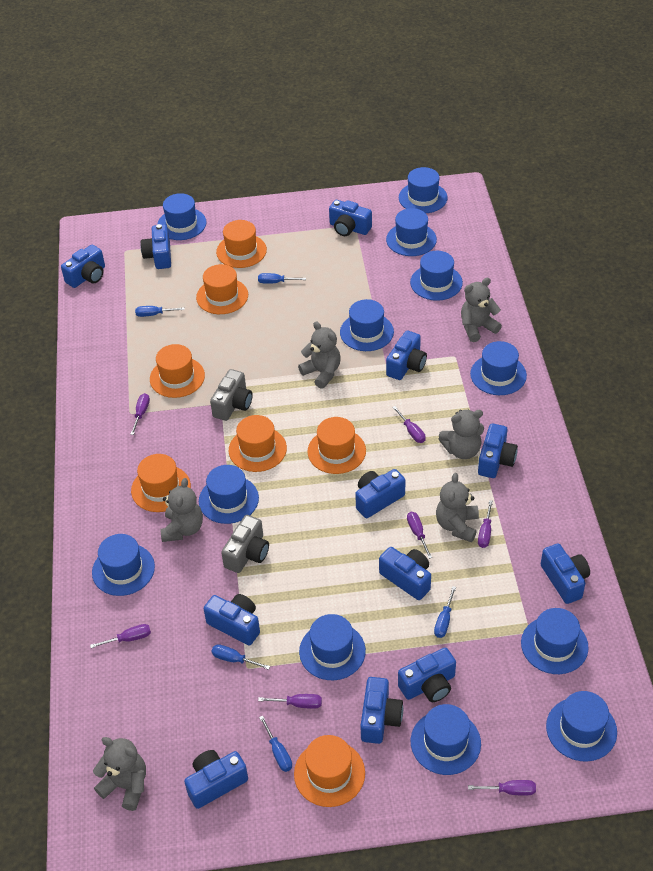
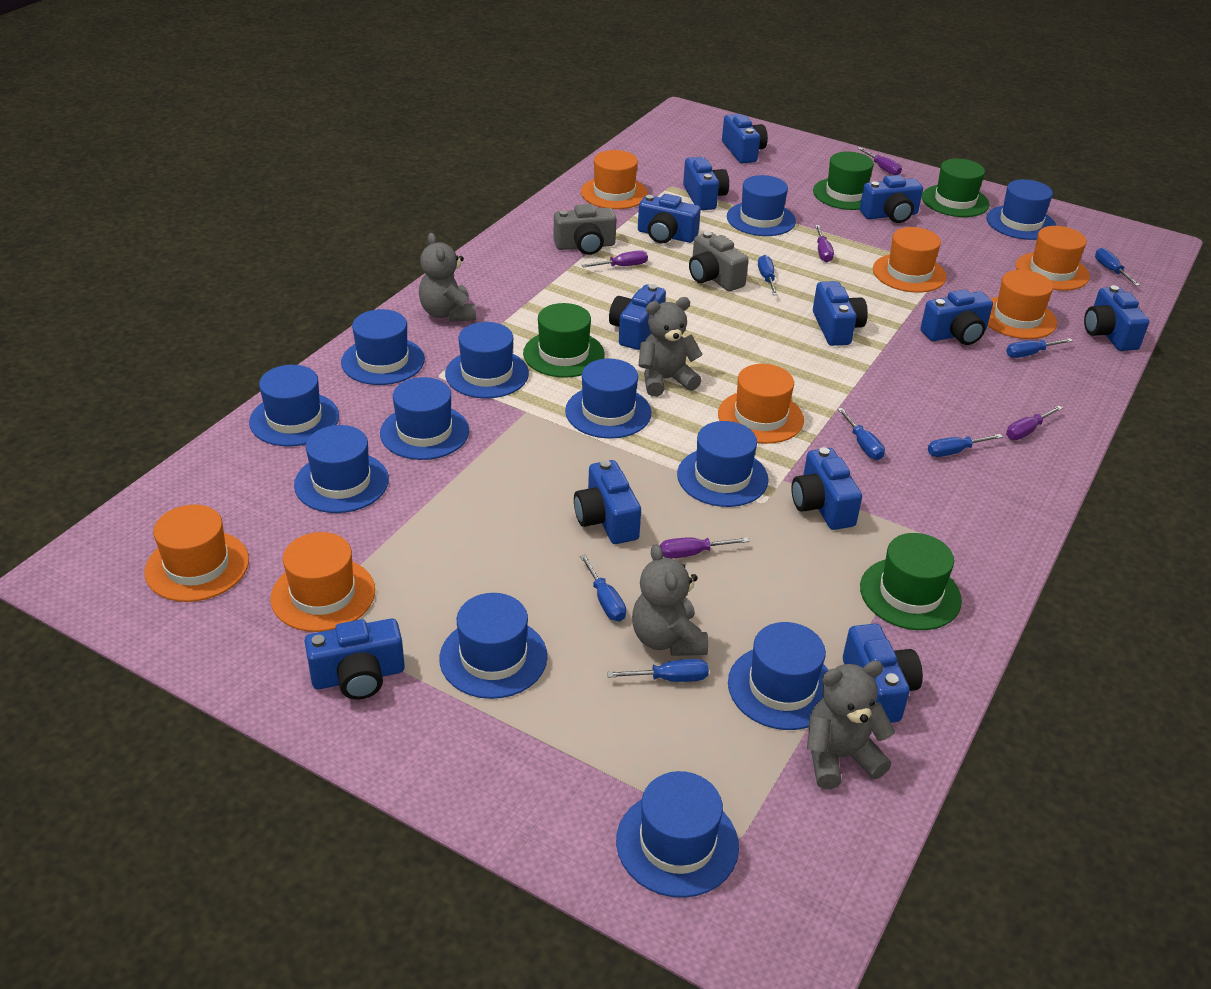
blue screwdriver: [135,306,185,317] [211,644,270,670] [258,273,306,284] [259,716,292,772] [434,586,456,638] = 5 -> [580,554,626,621] [607,659,709,682] [758,255,778,295] [838,408,885,460] [928,434,1003,457] [1006,338,1073,358] [1095,248,1140,286] = 7
green hat: none = 0 -> [523,303,604,378] [813,151,874,210] [860,533,962,630] [922,158,990,217] = 4
grey teddy bear: [93,737,146,811] [160,478,203,542] [298,321,341,389] [436,473,479,543] [439,409,484,459] [461,278,502,342] = 6 -> [419,233,476,322] [632,544,708,656] [638,297,703,397] [807,661,895,789] = 4
purple screwdriver: [90,624,151,648] [130,393,150,435] [258,694,322,709] [392,406,426,443] [407,512,432,559] [468,780,536,796] [478,500,493,548] = 7 -> [582,250,648,268] [660,537,749,559] [815,225,834,262] [857,147,902,175] [1006,406,1063,440] = 5

